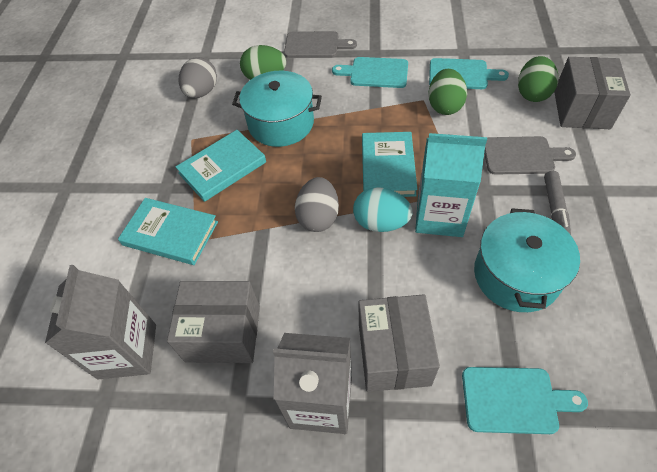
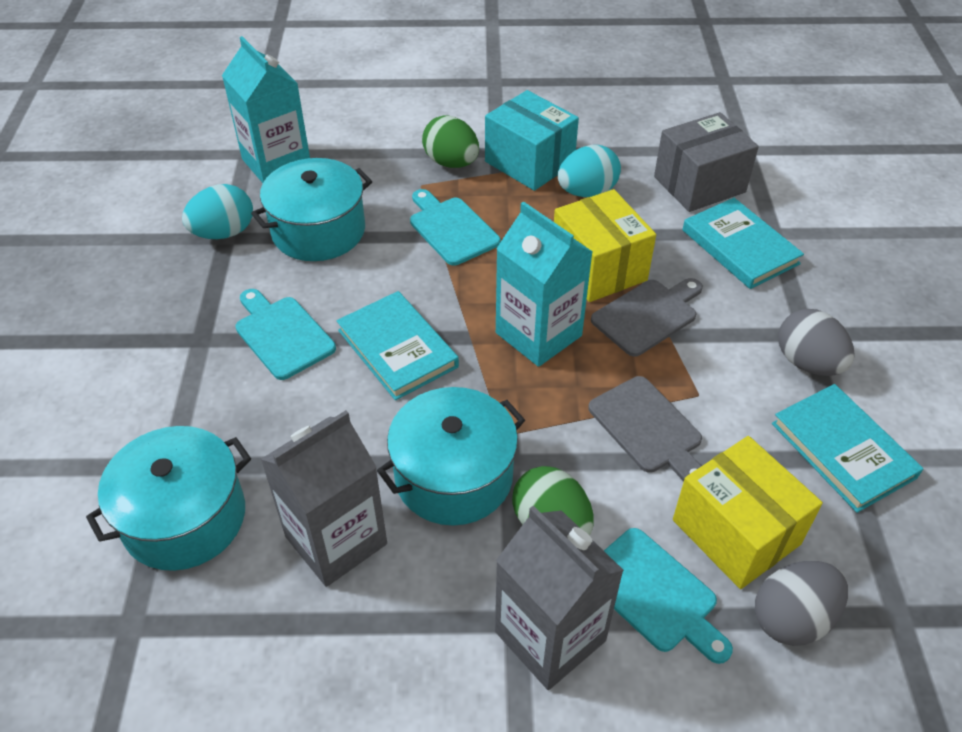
green egg: [240,45,286,80] [428,69,467,115] [518,56,558,102] = 3 -> [422,116,479,168] [512,466,594,536] = 2
grey box: [167,281,260,363] [359,294,440,392] [554,57,631,129] = 3 -> [654,112,759,212] = 1
grey marker: [544,171,571,235] = 1 -> none = 0
turquoise box: none = 0 -> [485,90,579,191] = 1
turquoise carton: [415,133,487,237] = 1 -> [222,36,310,183] [496,201,593,367] = 2
turquoise egg: [353,187,413,232] = 1 -> [182,184,253,239] [558,145,621,197] = 2
turquoise pot: [232,71,322,147] [474,209,580,312] = 2 -> [86,426,251,571] [251,158,372,261] [377,387,525,526] = 3
yellow box: none = 0 -> [554,189,656,302] [673,436,823,589] = 2

